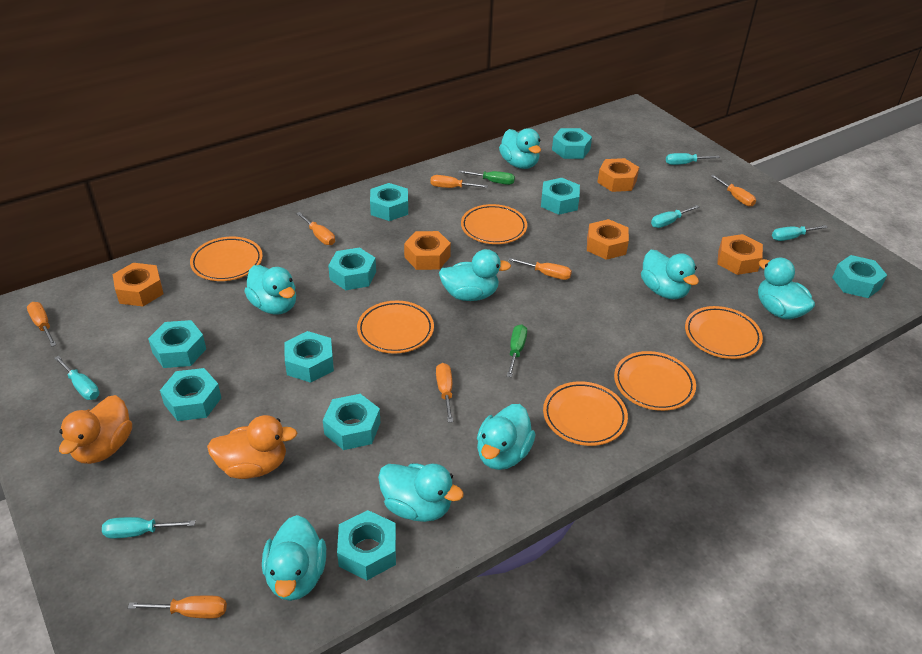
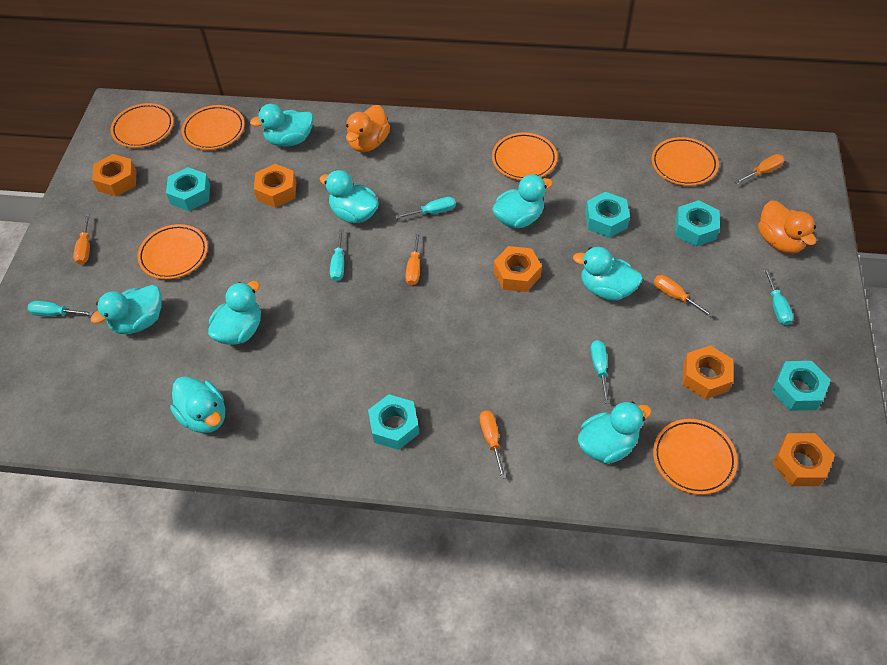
green screwdriver: [458,170,515,185] [507,324,527,377] = 2 -> none = 0
orange screwdriver: [27,302,56,347] [128,595,227,618] [296,212,335,245] [430,175,488,188] [436,363,453,422] [508,258,572,280] [711,175,756,206] = 7 -> [73,213,90,265] [405,232,420,285] [480,410,506,479] [654,275,714,317] [734,154,785,184] = 5
turquoise nut: [148,320,206,368] [160,368,221,421] [284,331,334,383] [323,394,380,450] [328,247,376,290] [337,510,396,580] [370,183,408,221] [541,178,580,215] [552,128,592,159] [832,255,887,298] = 10 -> [166,167,210,211] [368,394,419,450] [585,192,630,238] [675,200,720,247] [772,361,831,411] = 5

